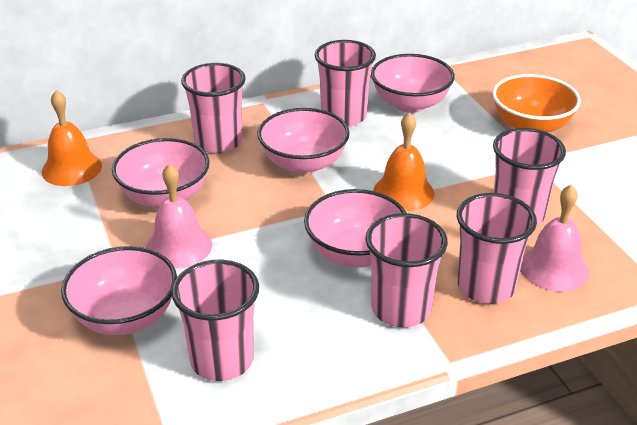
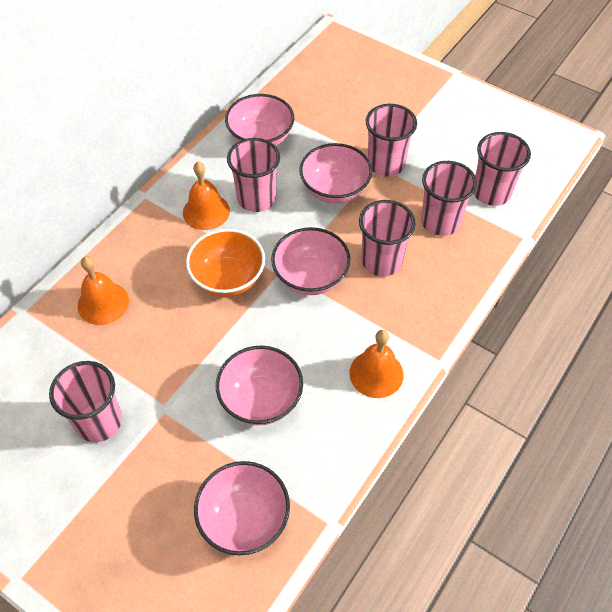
orange bell: [42,90,102,186] [373,112,435,211] = 2 -> [78,256,129,325] [183,161,230,230] [349,330,403,398] = 3
pink bell: [146,164,212,268] [520,185,589,292] = 2 -> none = 0

